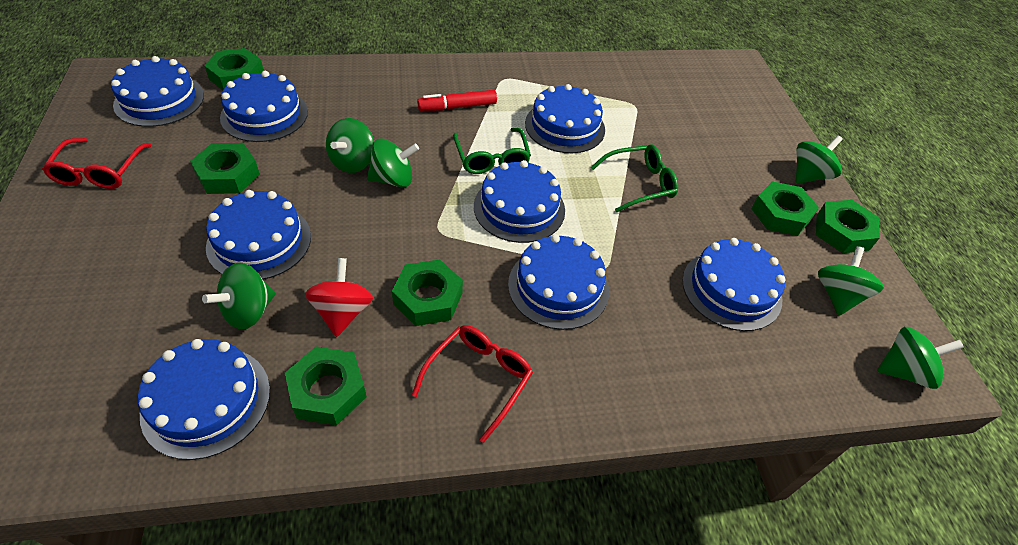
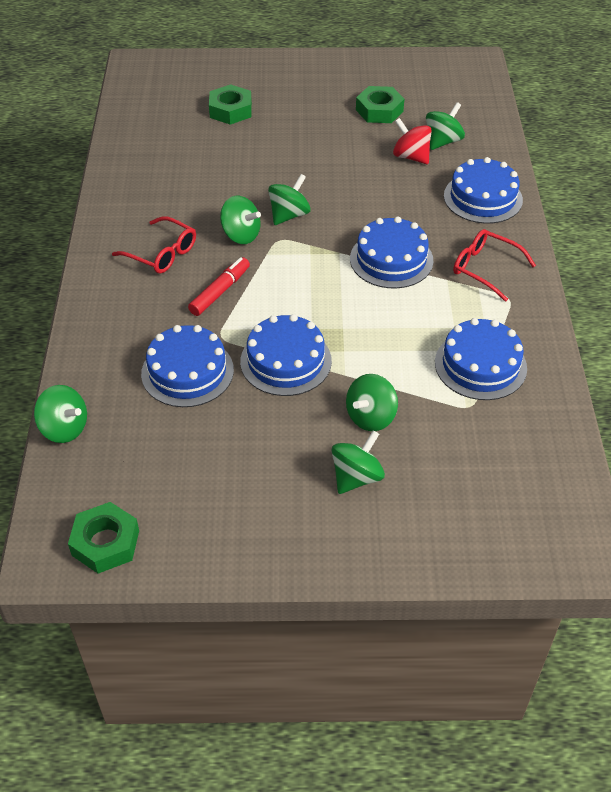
blue cake: [111,56,204,127] [138,339,270,460] [206,190,311,280] [220,71,308,142] [474,160,565,243] [508,234,609,330] [525,84,605,153] [682,238,786,331] = 8 -> [141,325,234,407] [240,314,332,396] [350,216,433,288] [435,318,527,400] [444,157,523,224] = 5
green glasses: [453,128,531,174] [591,145,678,212] = 2 -> none = 0
green nut: [190,143,260,194] [204,48,264,90] [285,347,367,425] [392,259,463,326] [751,181,819,236] [816,200,880,253] = 6 -> [68,502,139,573] [209,84,252,125] [356,86,404,123] = 3

